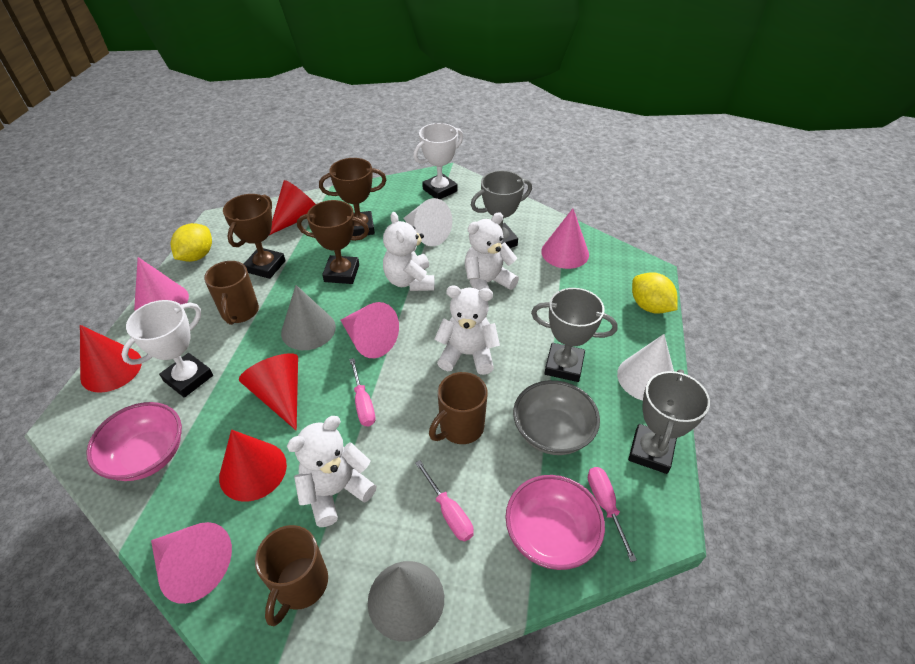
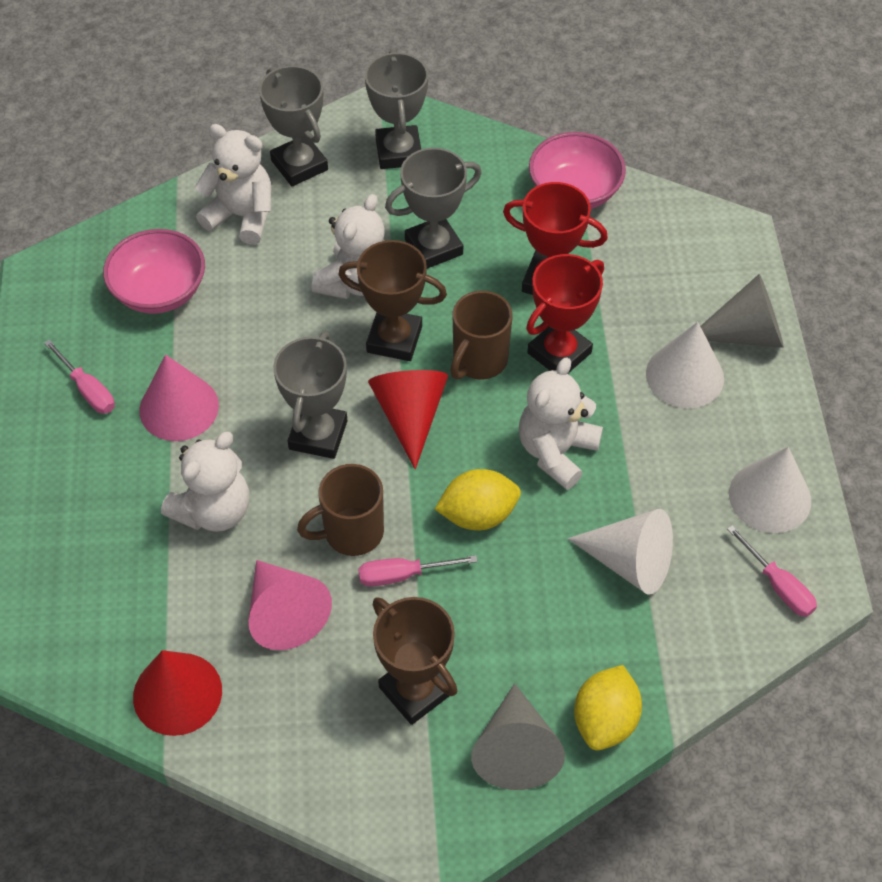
brown mug: [204,261,259,325] [255,525,328,626] [429,372,488,444] = 3 -> [297,464,384,556] [450,291,512,380] = 2
brown trophy: [223,194,286,279] [297,200,369,284] [319,158,386,236] = 3 -> [338,240,447,361] [373,597,457,725] = 2
grey bowl: [513,380,600,455] = 1 -> none = 0
grey trophy: [471,170,532,248] [531,288,618,382] [628,369,710,474] = 3 -> [259,66,328,186] [273,332,347,459] [365,50,428,169] [385,148,482,269] = 4
pink cone: [134,257,189,311] [151,522,232,604] [340,302,399,358] [541,209,589,269] = 4 -> [140,355,219,441] [249,560,332,650] = 2
red cone: [80,325,142,393] [219,430,287,502] [239,353,298,430] [269,180,316,235] = 4 -> [133,650,222,736] [368,370,448,469] = 2
red trophy: none = 0 -> [503,182,608,295] [526,254,604,374] = 2
white cone: [403,198,452,246] [617,334,674,401] = 2 -> [568,509,673,595] [646,322,724,408] [729,447,811,533] = 3
white trophy: [121,300,213,398] [413,123,463,199] = 2 -> none = 0

